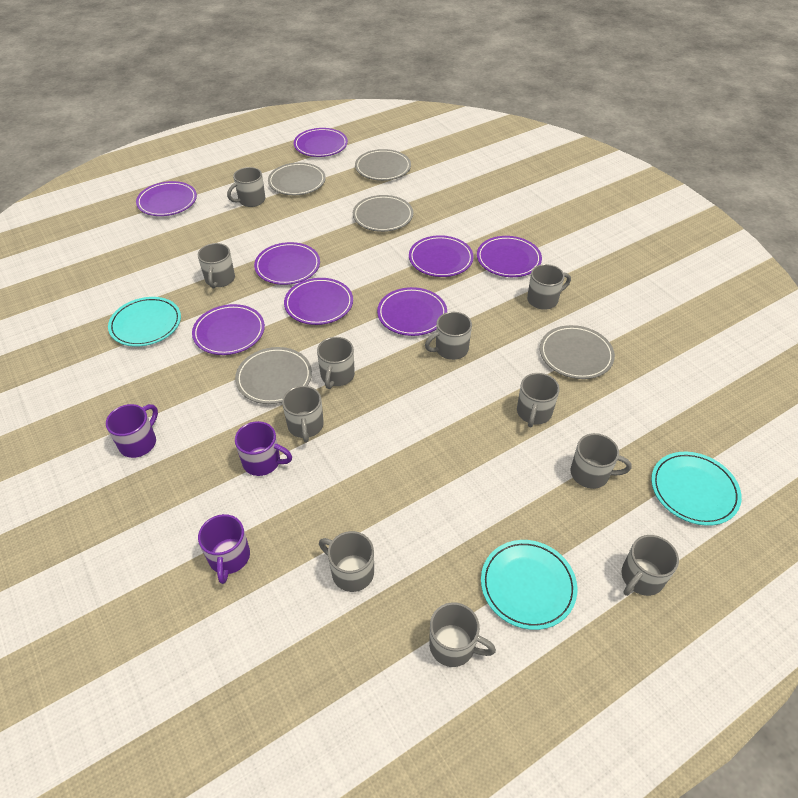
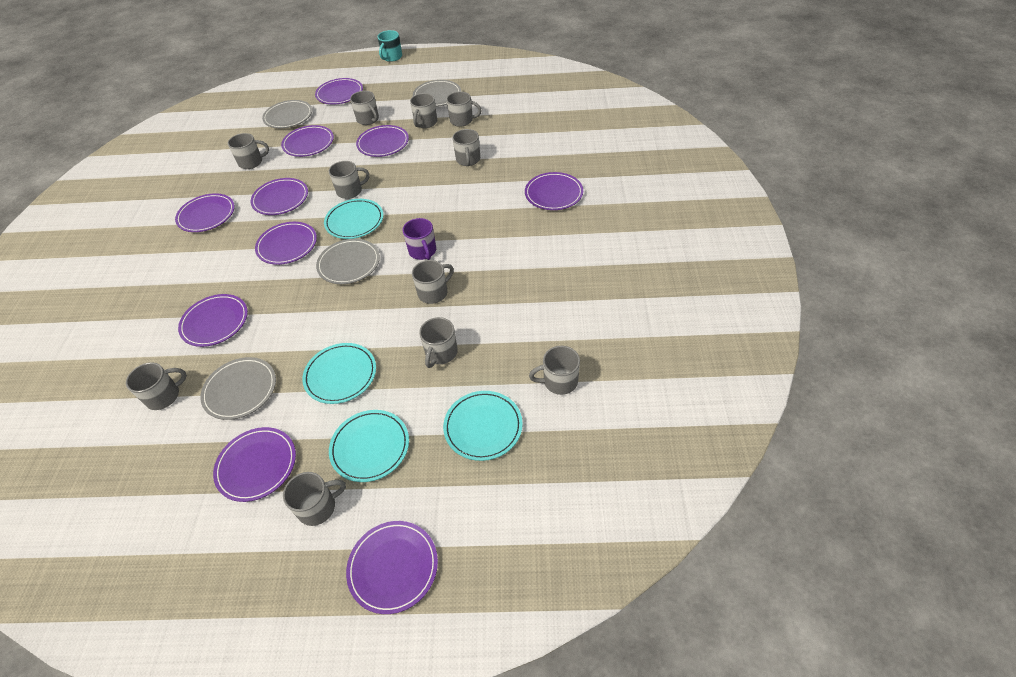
grey plate: [235,347,312,404] [268,162,326,195] [353,195,413,232] [355,149,411,181] [540,325,615,379] = 5 -> [200,357,276,420] [262,100,312,128] [316,239,380,284] [413,80,461,107] = 4
purple mug: [106,404,158,458] [198,514,250,584] [235,421,292,476] = 3 -> [403,218,436,260] = 1
purple plate: [136,181,197,216] [192,304,265,355] [254,242,320,285] [284,278,353,325] [294,128,348,157] [377,287,447,336] [409,235,474,277] [477,236,542,277] = 8 -> [175,193,235,232] [178,294,248,347] [213,427,296,502] [251,178,308,215] [255,222,317,265] [281,125,334,157] [315,78,363,105] [346,521,438,614] [356,125,409,157] [525,172,583,210] = 10
turquoise mug: none = 0 -> [377,30,402,62] = 1
turquoise plate: [108,297,181,347] [481,540,577,630] [651,452,742,526] = 3 -> [302,343,376,404] [324,199,383,239] [329,410,409,482] [443,391,523,461] = 4

